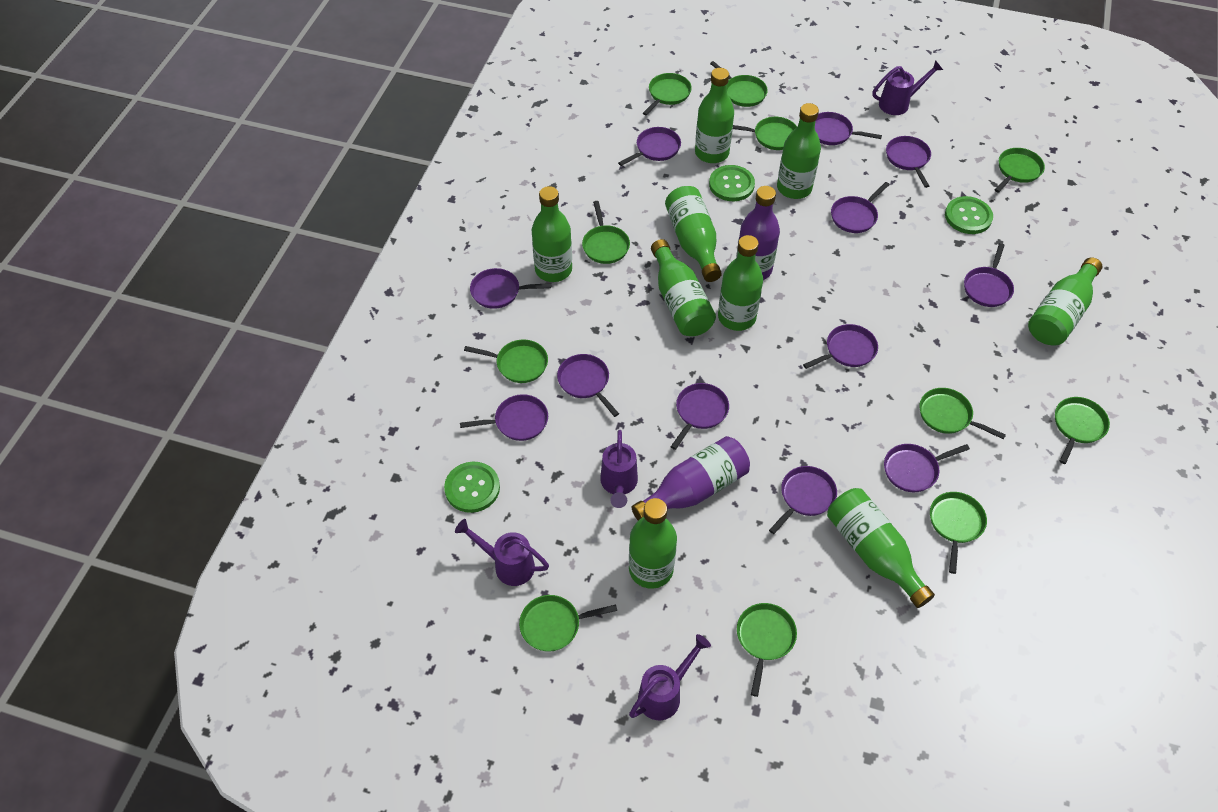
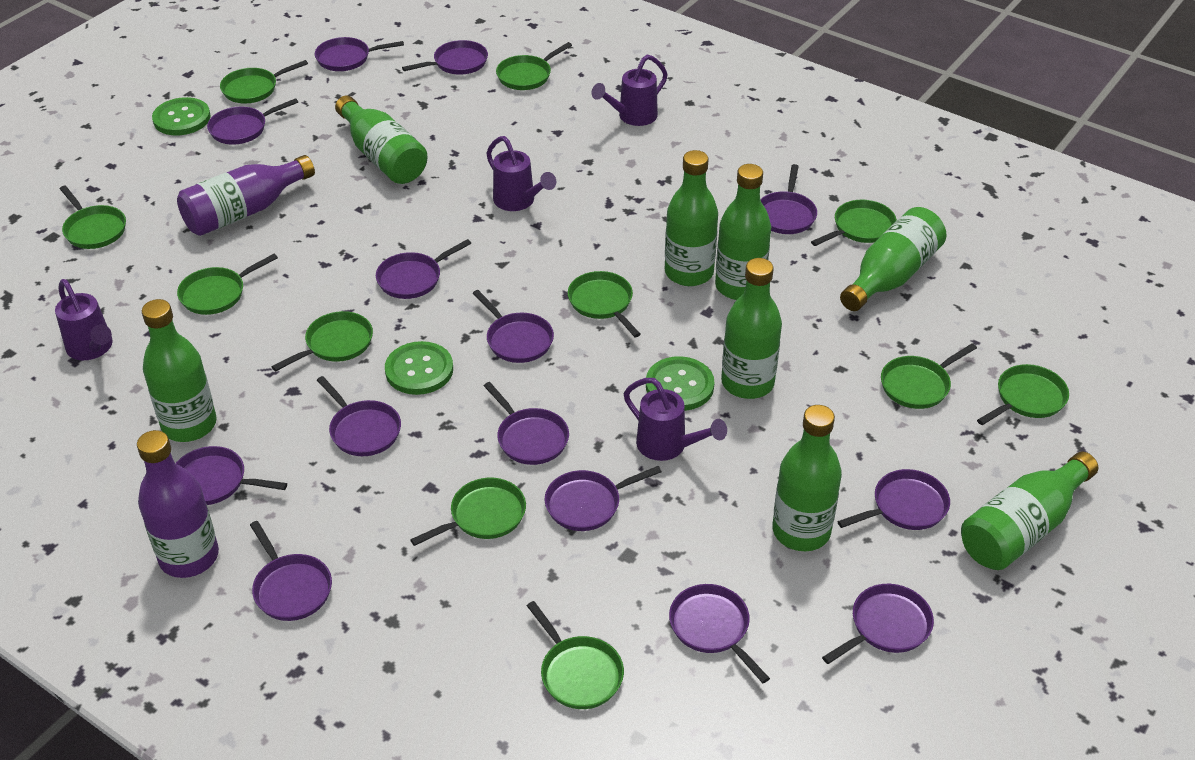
green bottle: [532,186,572,282] [629,498,677,589] [651,239,716,336] [665,186,722,282] [695,68,734,163] [718,235,763,331] [777,103,821,199] [827,488,935,608] [1028,257,1102,346] = 9 -> [142,299,217,442] [335,95,428,184] [665,150,718,286] [715,164,771,300] [721,258,782,399] [772,405,842,551] [840,207,946,311] [961,451,1098,570] = 8
purple pan: [460,394,548,441] [470,268,551,309] [557,354,619,417] [618,127,681,166] [671,383,729,450] [769,466,837,534] [803,324,878,369] [815,112,882,145] [831,182,890,233] [884,444,970,492] [886,136,931,188] [964,243,1014,307] = 12 -> [176,446,287,505] [207,98,298,145] [250,521,332,621] [315,37,404,71] [317,376,401,456] [376,239,471,299] [402,40,488,75] [472,290,554,363] [484,382,569,465] [545,466,662,531] [669,584,770,683] [760,164,817,234] [822,584,934,664] [837,469,950,530] = 14

